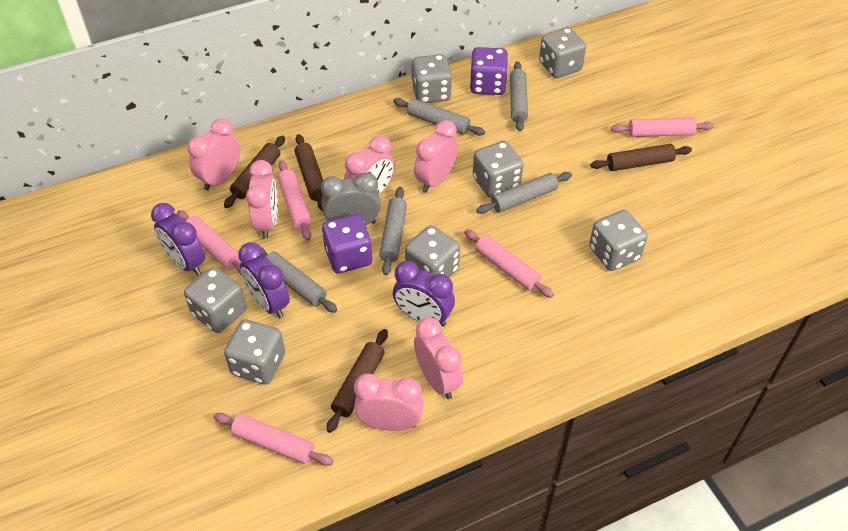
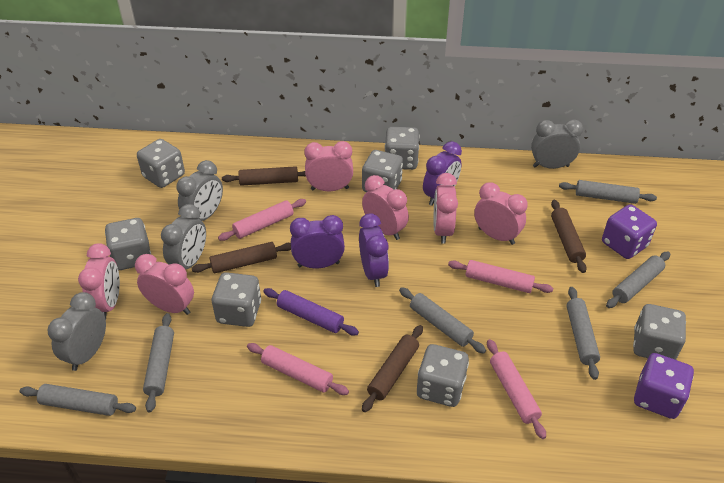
grey clock: [321,172,380,226] = 1 -> [47,292,106,371] [161,204,206,269] [177,160,223,221] [531,119,583,169] = 4
grey rolling pin: [261,247,337,313] [379,187,407,275] [393,98,485,135] [476,172,572,214] [510,62,528,131] = 5 -> [20,384,136,416] [143,313,174,413] [399,287,486,354] [559,180,657,204] [566,287,600,380] [606,252,670,308] = 6
pink rolling pin: [177,210,242,275] [213,413,333,466] [278,160,312,241] [464,229,554,298] [611,118,714,137] = 5 -> [218,199,306,241] [247,343,349,395] [448,260,553,293] [487,339,546,439] = 4
purple rolling pin: none = 0 -> [263,288,359,335] = 1

